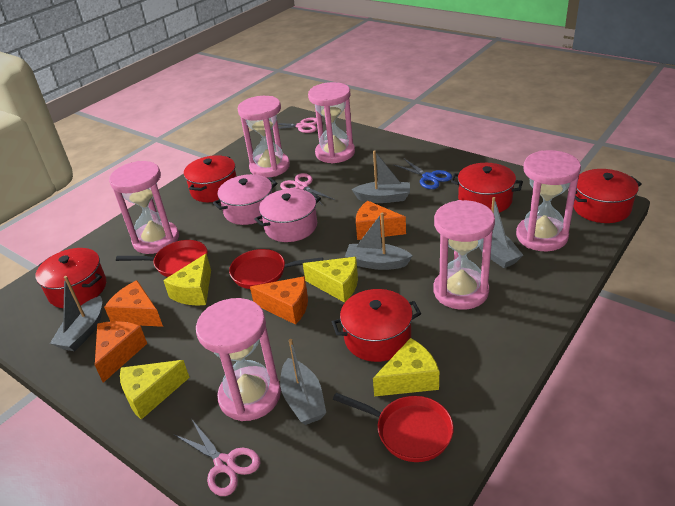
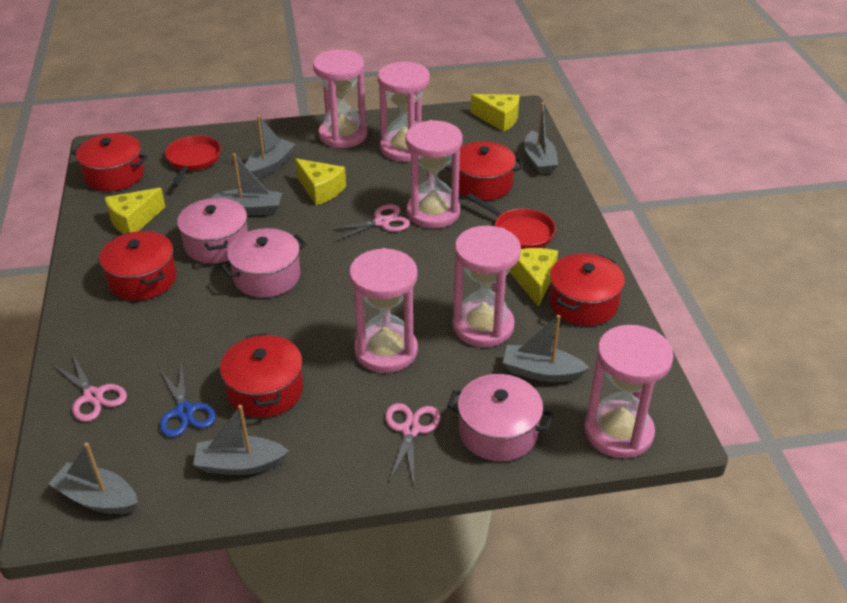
grey boat: [50,276,102,351] [280,339,326,425] [345,212,413,270] [351,150,410,203] [479,197,523,268] = 5 -> [49,442,138,514] [193,405,289,475] [211,153,282,215] [245,115,295,179] [503,315,589,382] [524,102,558,174] = 6
orange cheese: [95,321,147,383] [104,280,163,327] [250,276,308,325] [356,201,406,240] = 4 -> none = 0
pink pot: [213,174,277,225] [254,189,321,242] = 2 -> [177,197,248,264] [220,228,306,298] [447,374,553,461] = 3
red pan: [116,240,208,277] [229,249,323,289] [333,393,454,462] = 3 -> [165,136,221,187] [466,194,556,249] = 2

